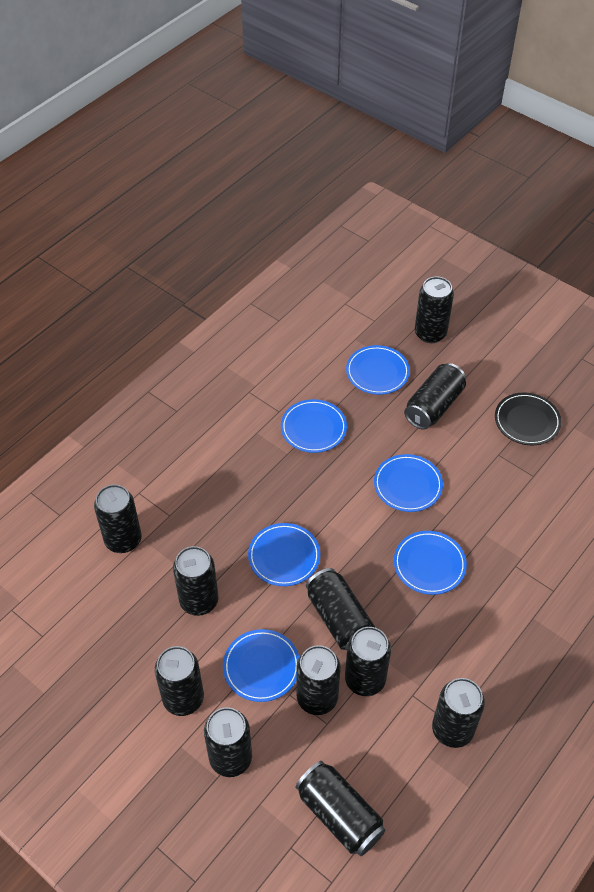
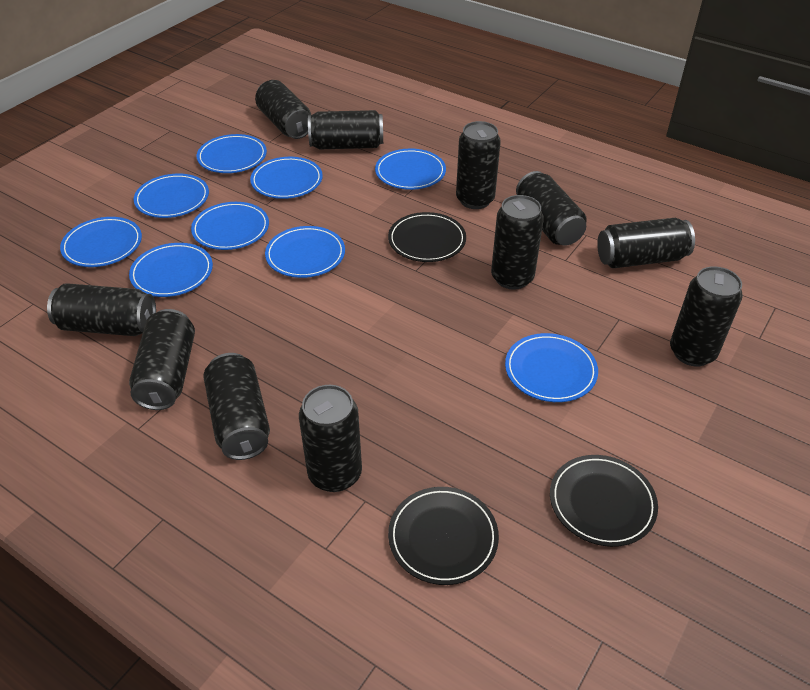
black plate: [495,393,561,445] = 1 -> [388,212,466,262] [388,487,499,585] [550,455,658,547] = 3
blue plate: [223,629,299,702] [248,523,320,586] [281,399,347,453] [346,345,410,395] [374,454,443,512] [394,531,467,595] = 6 -> [60,217,142,267] [129,243,213,297] [134,174,209,218] [191,202,269,250] [197,134,267,173] [250,157,323,199] [265,226,345,278] [375,149,446,190] [505,333,598,402] = 9

